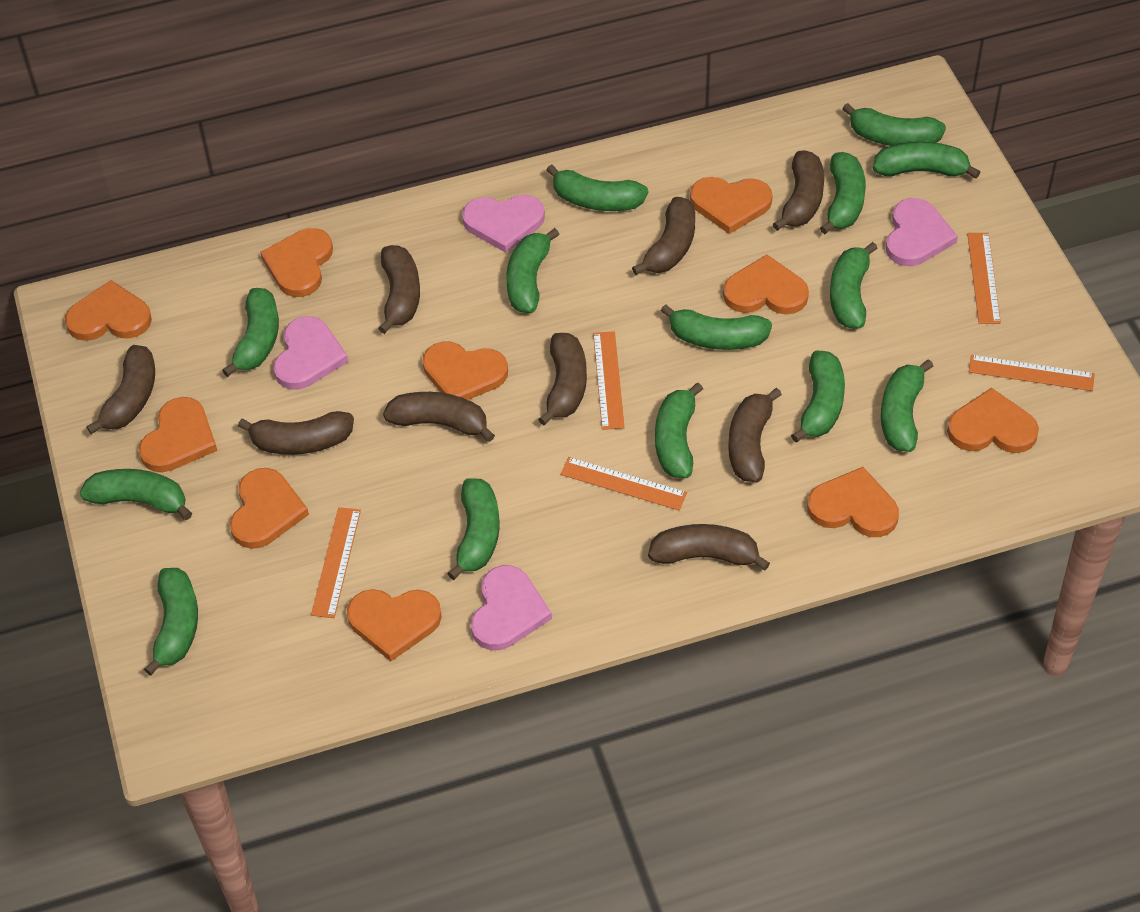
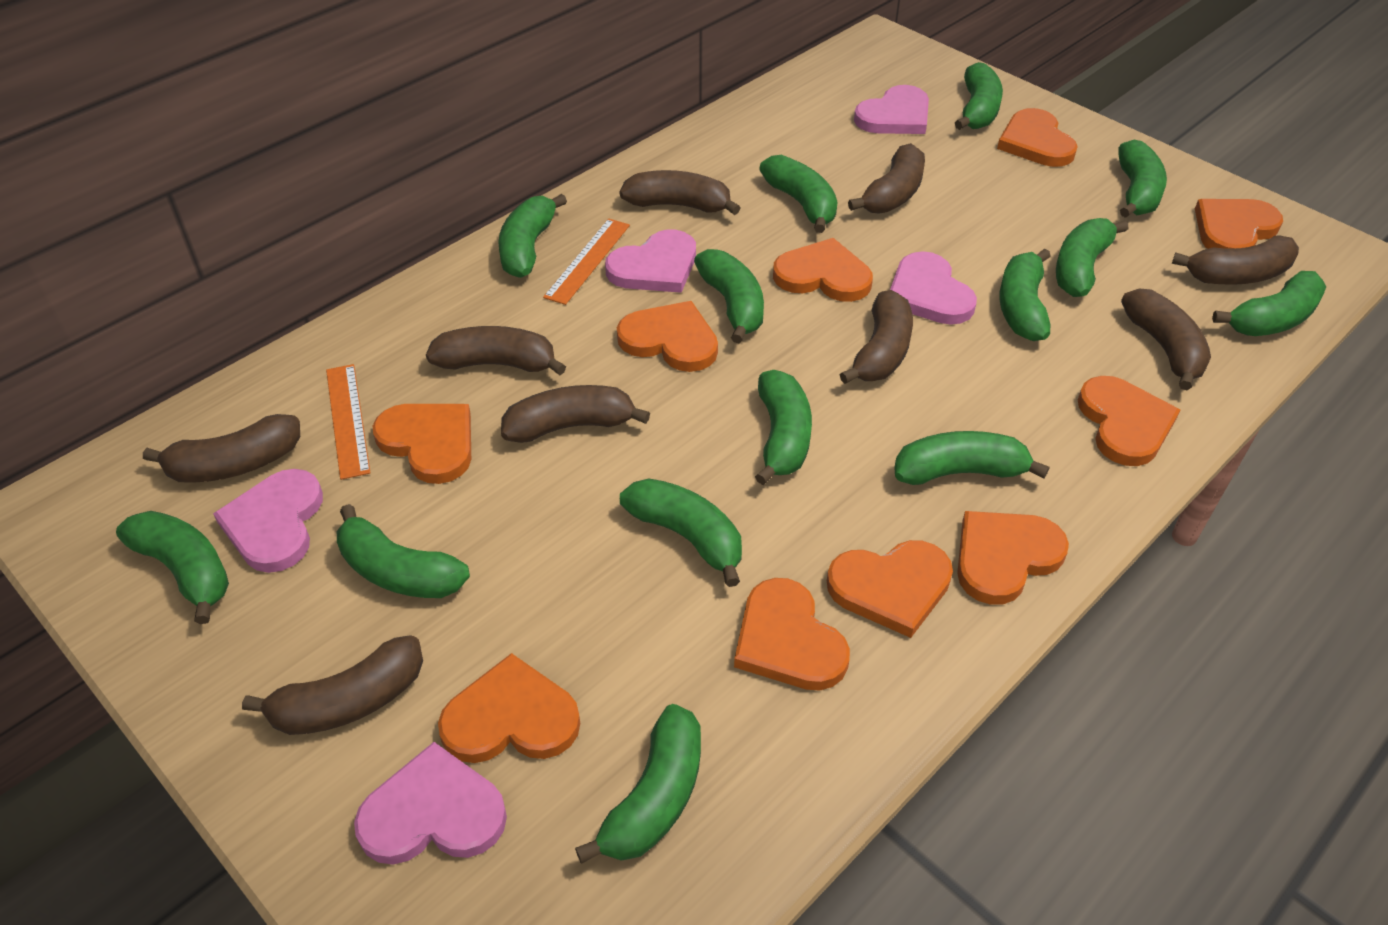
orange ruler: [311,507,361,618] [560,457,687,510] [593,331,625,430] [967,233,1001,324] [969,355,1095,391] = 5 -> [326,364,371,480] [543,218,630,305] = 2
pink heart: [273,316,349,390] [462,195,545,253] [471,565,552,650] [886,198,958,266] = 4 -> [213,469,323,573] [354,742,507,865] [605,229,696,293] [854,85,929,134] [890,251,977,325] = 5

